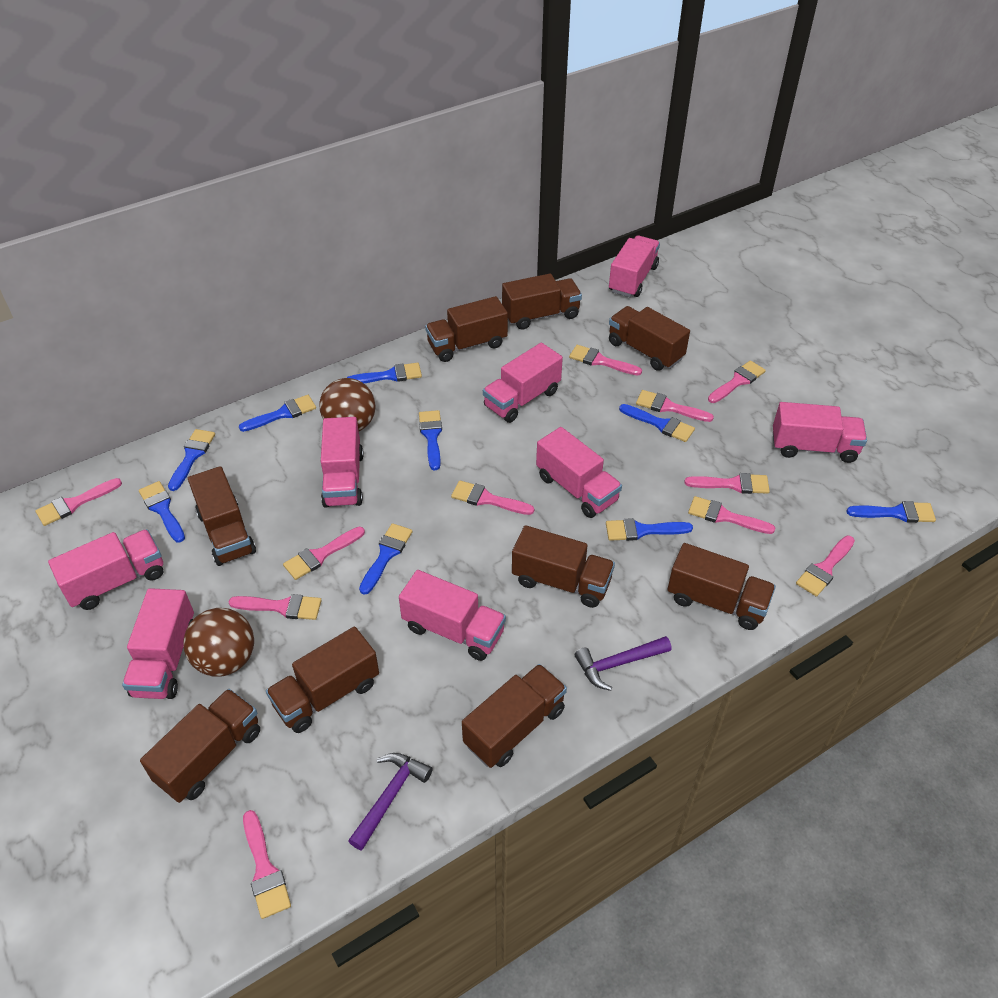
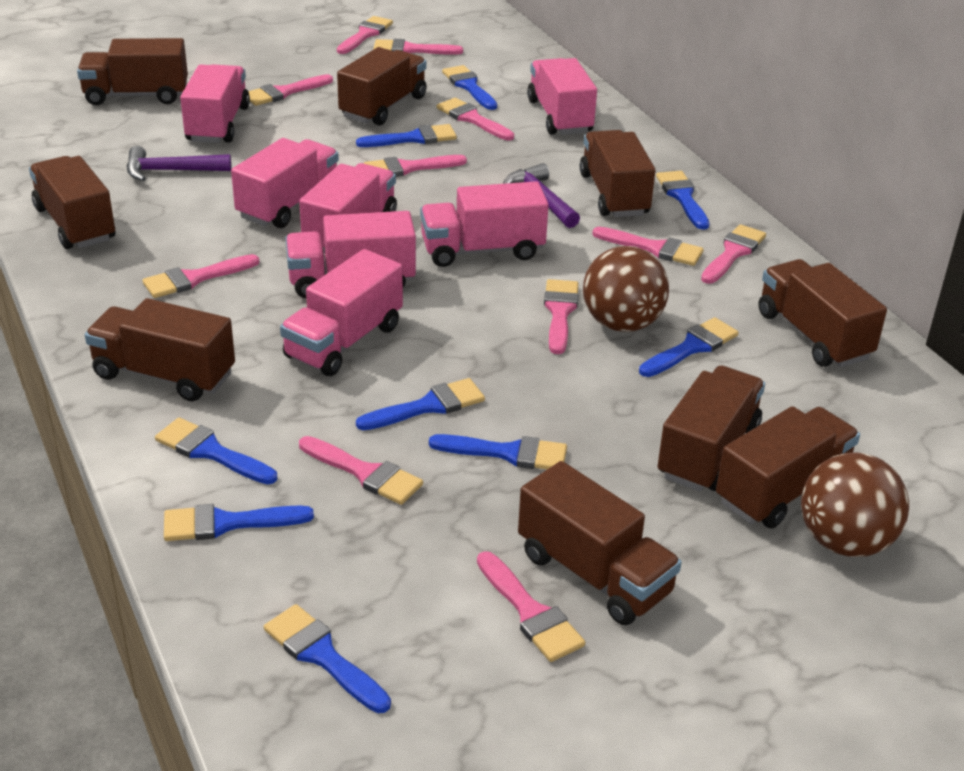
pink truck: [48,529,163,610] [122,588,194,699] [321,417,364,508] [399,570,506,661] [483,343,563,423] [536,427,622,518] [609,236,660,297] [773,402,867,463] = 8 -> [180,64,250,143] [231,138,339,228] [280,249,403,376] [285,211,416,298] [299,163,397,253] [420,181,549,267] [527,58,597,135] = 7

